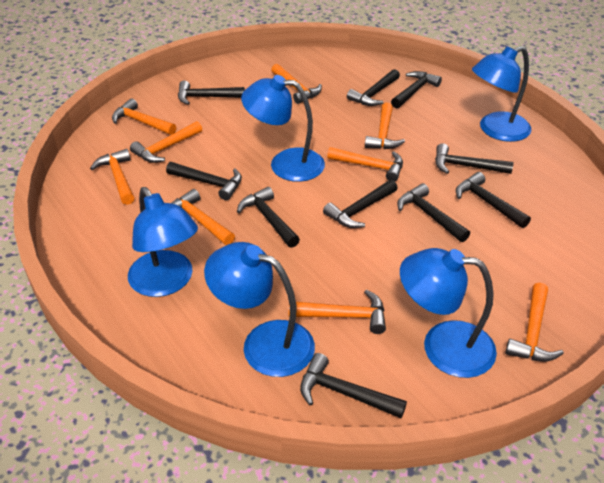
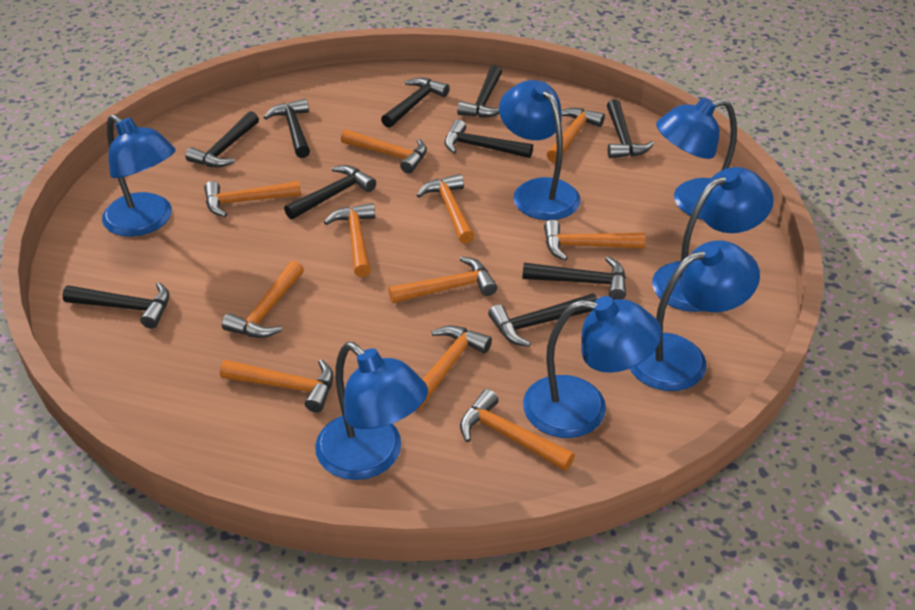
blue lamp: [128,187,198,297] [204,242,315,377] [241,75,325,182] [400,248,497,378] [472,46,532,142] = 5 -> [102,114,176,237] [315,342,428,480] [499,80,581,220] [523,296,662,438] [630,240,760,391] [652,167,774,312] [656,97,737,220] = 7
orange hammer: [90,149,134,205] [112,99,176,135] [130,121,202,163] [171,189,235,245] [271,64,322,104] [289,289,386,334] [327,147,403,181] [365,103,405,149] [505,283,564,362] = 9 -> [204,181,301,217] [220,359,334,413] [222,261,304,338] [324,203,375,277] [341,129,427,174] [388,256,497,303] [416,174,474,244] [416,326,492,410] [460,389,575,471] [544,220,646,261] [547,108,605,163] = 11

